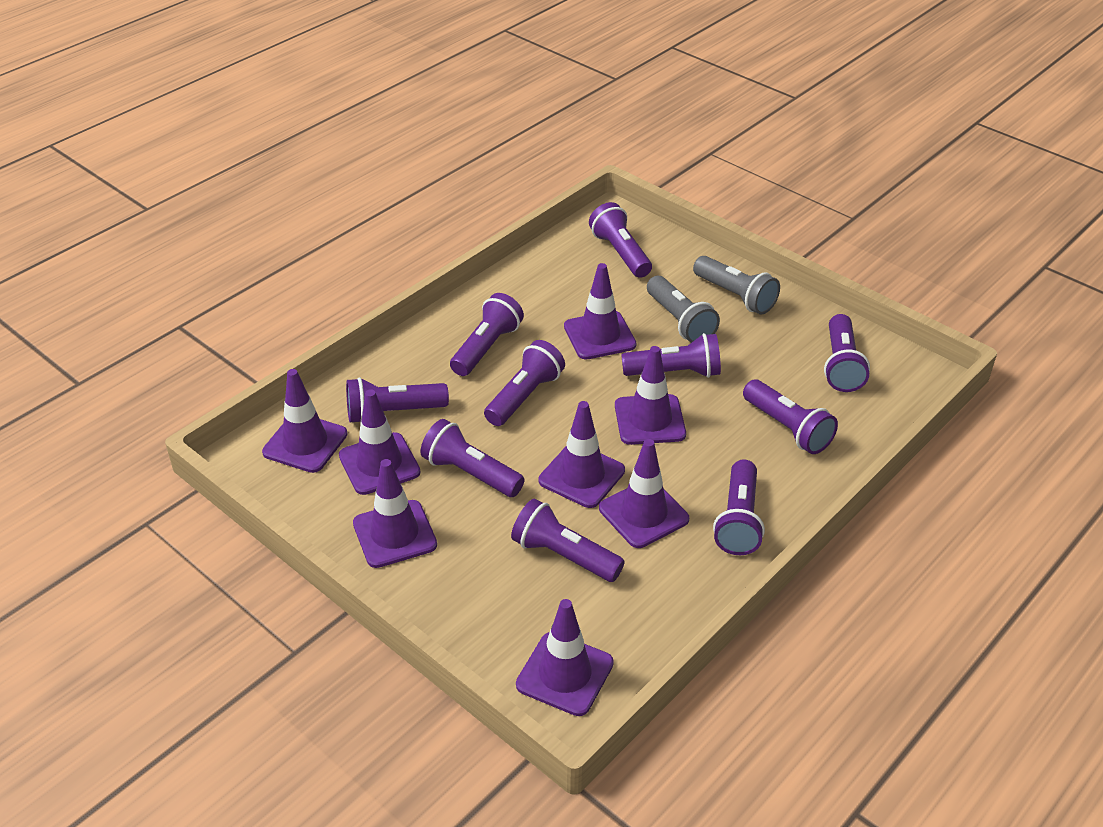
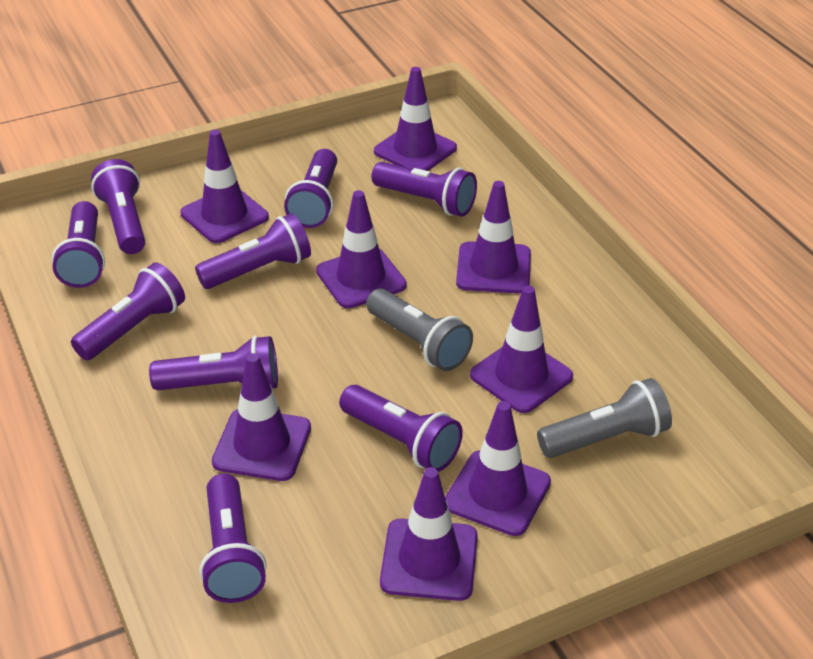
purple flashlight: [346,377,449,423] [420,419,525,497] [450,293,524,376] [484,340,565,426] [511,499,625,582] [589,202,652,278] [621,333,721,378] [713,460,765,555] [743,379,838,454] [824,314,870,392] = 10 -> [52,201,105,288] [71,262,185,360] [91,159,145,254] [149,336,278,390] [195,213,311,289] [199,473,266,603] [284,149,337,228] [339,385,463,472] [371,162,477,216] = 9

